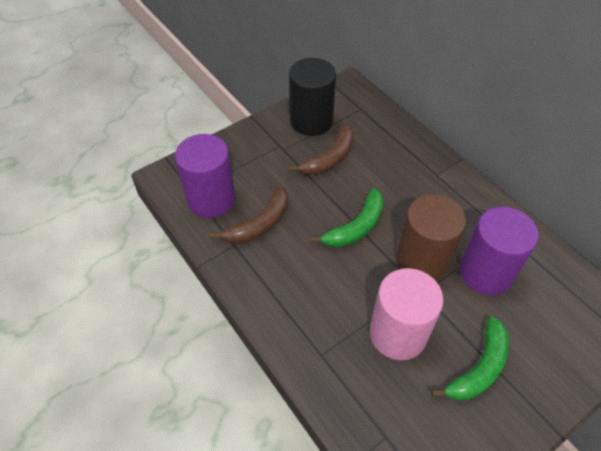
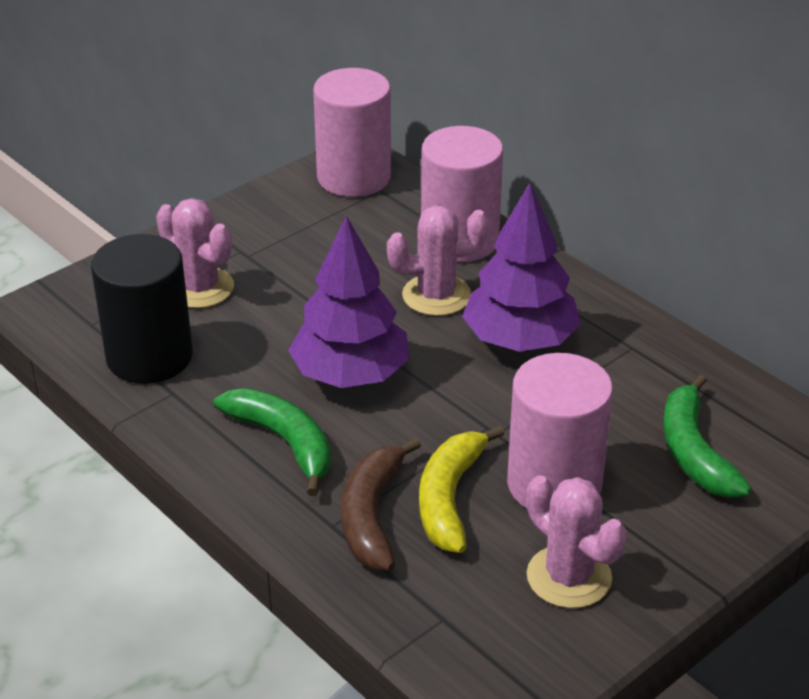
brown banana: [209,186,288,244] [288,124,354,175] = 2 -> [342,438,421,571] = 1
brown cylinder: [396,194,466,280] = 1 -> none = 0
pink cactus: none = 0 -> [156,198,234,308] [387,206,489,316] [527,475,627,608] = 3
pink cylinder: [370,268,444,360] = 1 -> [313,68,391,197] [421,126,503,262] [507,353,613,508] = 3
purple cylinder: [175,134,235,218] [459,207,539,295] = 2 -> none = 0
purple tree: none = 0 -> [288,216,409,388] [462,183,581,352] = 2
yellow banana: none = 0 -> [419,425,505,553] = 1

